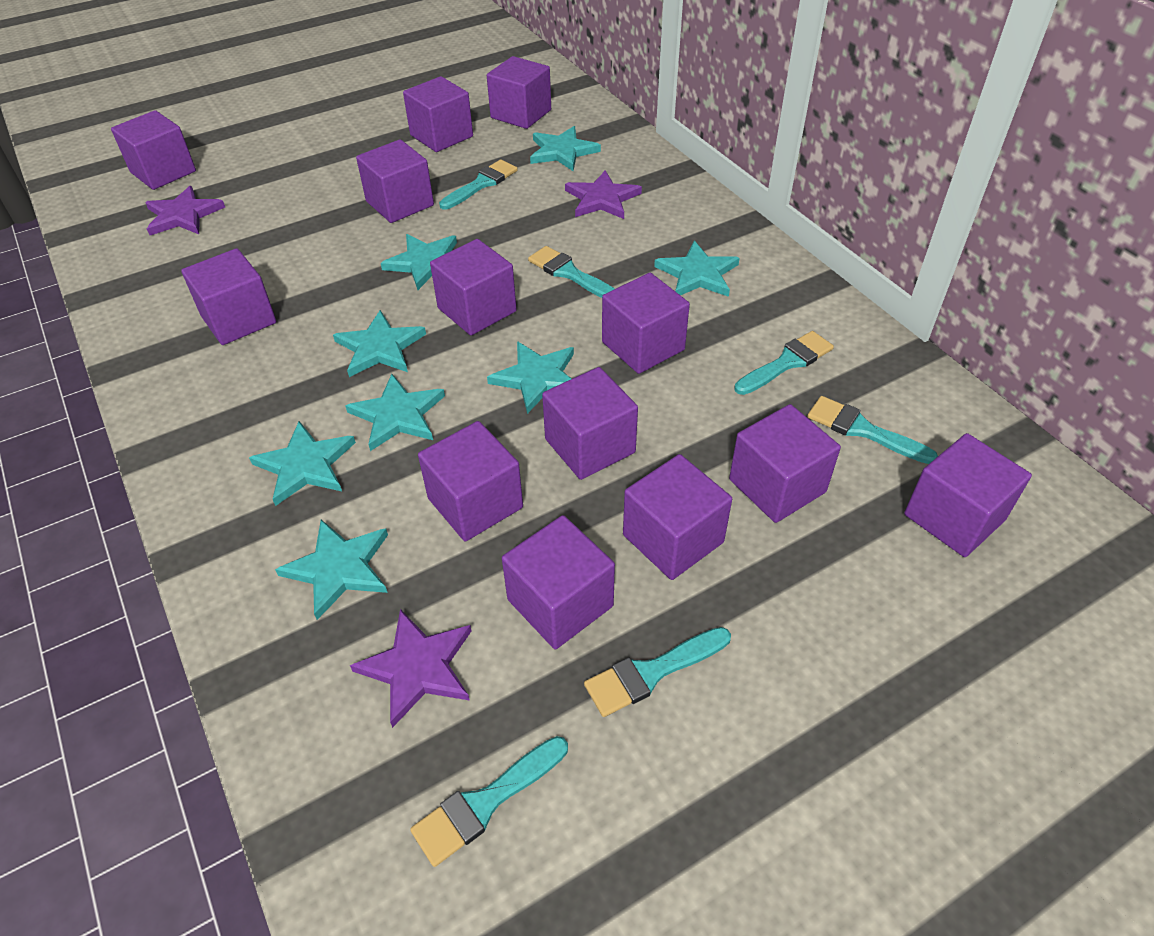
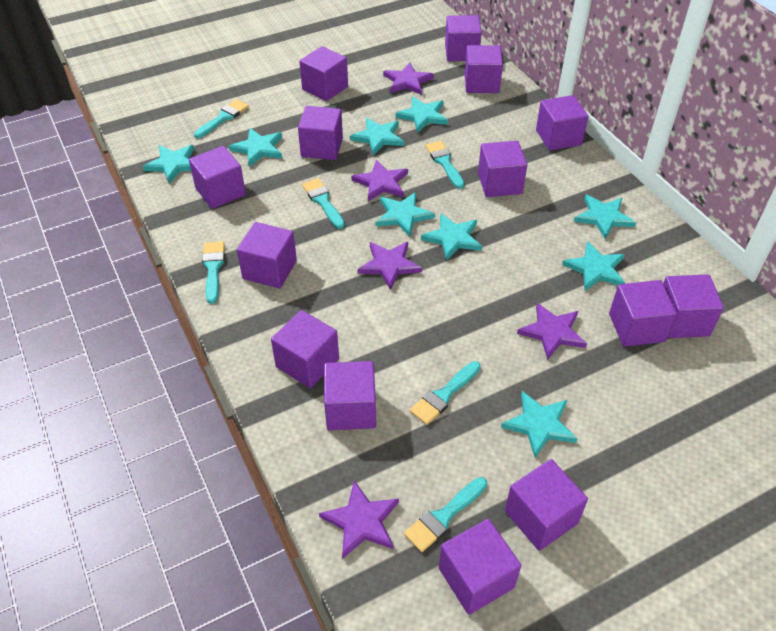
purple cube: [111,110,196,190] [181,248,276,345] [356,139,434,223] [403,76,473,152] [418,421,523,541] [430,239,517,335] [487,56,551,129] [502,515,615,649] [542,367,638,480] [602,273,690,374] [623,454,732,580] [729,404,841,523] [904,433,1032,557] = 13 -> [189,146,246,209] [237,222,297,288] [271,310,339,388] [298,106,343,160] [299,46,348,101] [324,361,376,430] [439,519,521,615] [445,15,482,61] [465,45,503,93] [478,141,527,197] [505,459,588,551] [536,95,589,151] [609,280,677,347] [663,274,724,338] = 14
purple star: [145,186,225,235] [350,609,472,728] [565,170,642,219] = 3 -> [319,480,399,559] [351,160,408,201] [358,242,422,290] [383,63,434,95] [517,303,587,360] = 5
turquoise star: [249,421,356,506] [275,520,388,620] [333,310,426,377] [345,374,445,451] [381,234,457,290] [487,341,574,414] [530,126,601,171] [654,241,740,297] = 8 -> [142,145,194,184] [229,128,282,167] [350,118,404,156] [376,192,435,237] [395,97,448,133] [421,213,482,261] [501,391,577,458] [562,241,625,291] [574,195,637,239] = 9

